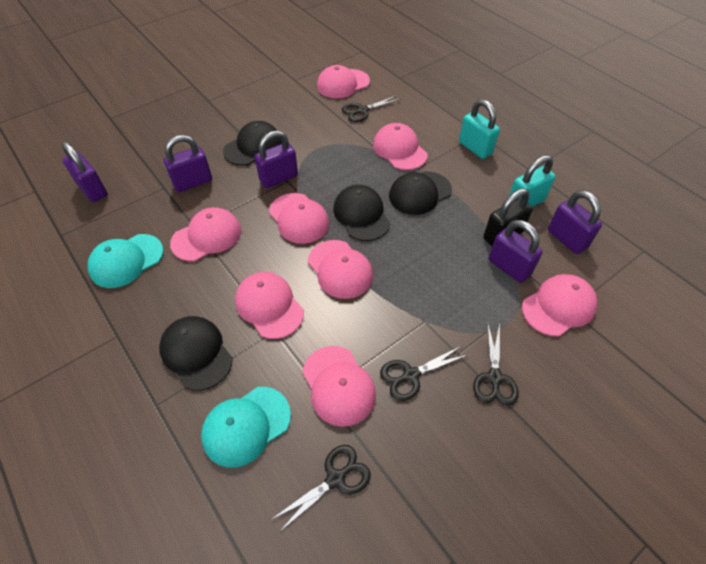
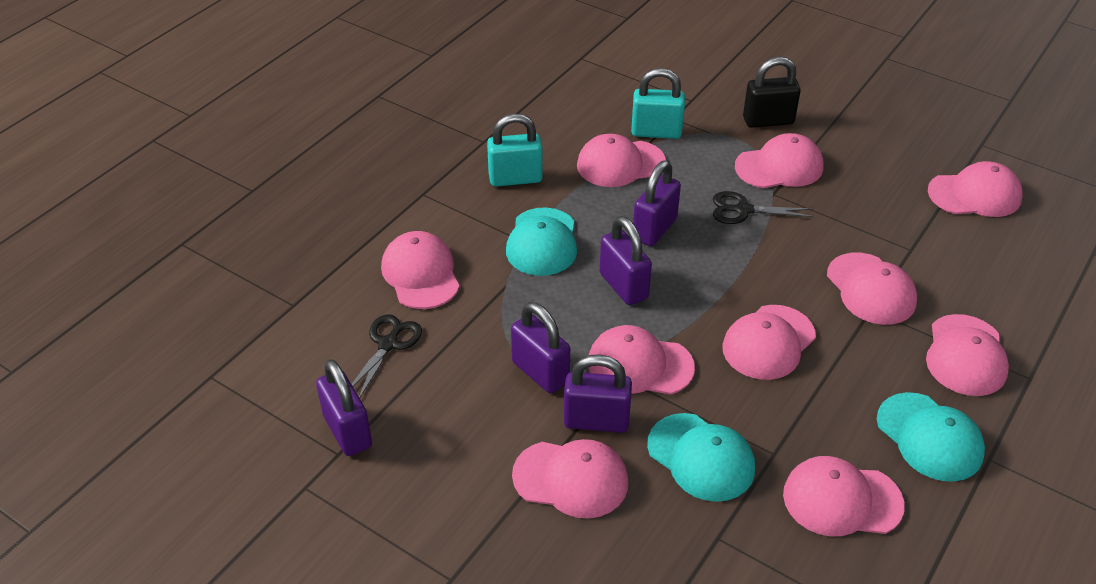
black cap: [159,316,233,391] [223,121,282,166] [333,185,390,241] [389,171,452,215] = 4 -> none = 0
black scissors: [272,445,371,531] [342,95,401,122] [380,346,467,401] [473,323,519,406] = 4 -> [351,315,422,398] [713,191,814,224] = 2
pink cap: [170,207,241,261] [235,272,304,339] [269,193,329,244] [302,346,376,427] [308,240,373,299] [317,65,370,98] [373,123,427,170] [522,274,598,337] = 8 -> [381,231,460,309] [512,439,628,519] [577,134,666,187] [588,325,695,395] [722,305,816,380] [735,133,824,188] [783,456,905,536] [827,253,917,325] [926,314,1009,396] [928,161,1023,217] = 10
turquoise cap: [88,234,164,288] [201,387,291,468] = 2 -> [506,207,577,276] [647,413,755,502] [877,392,985,482] = 3

